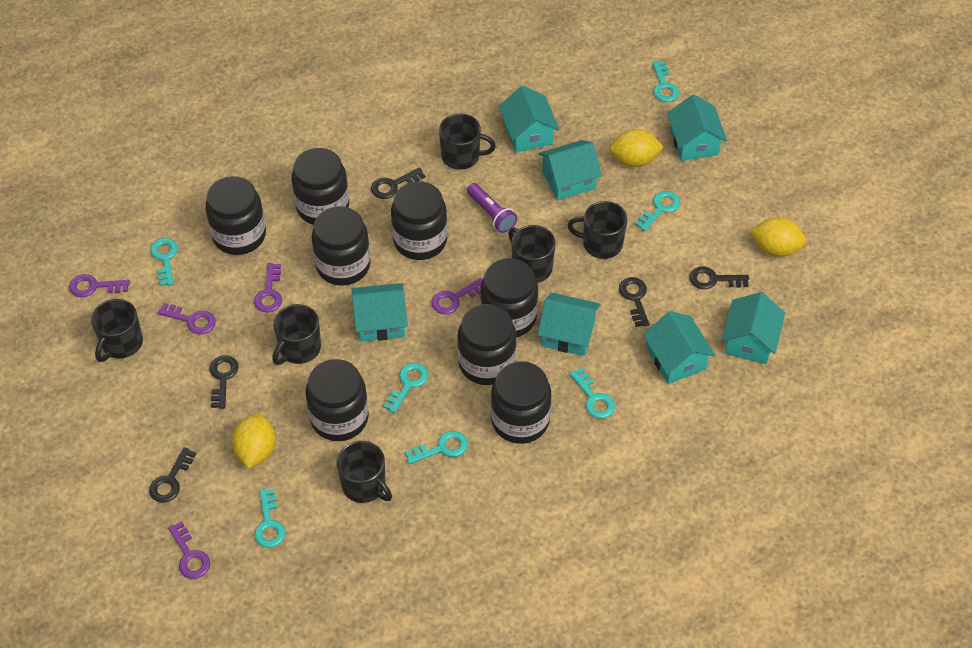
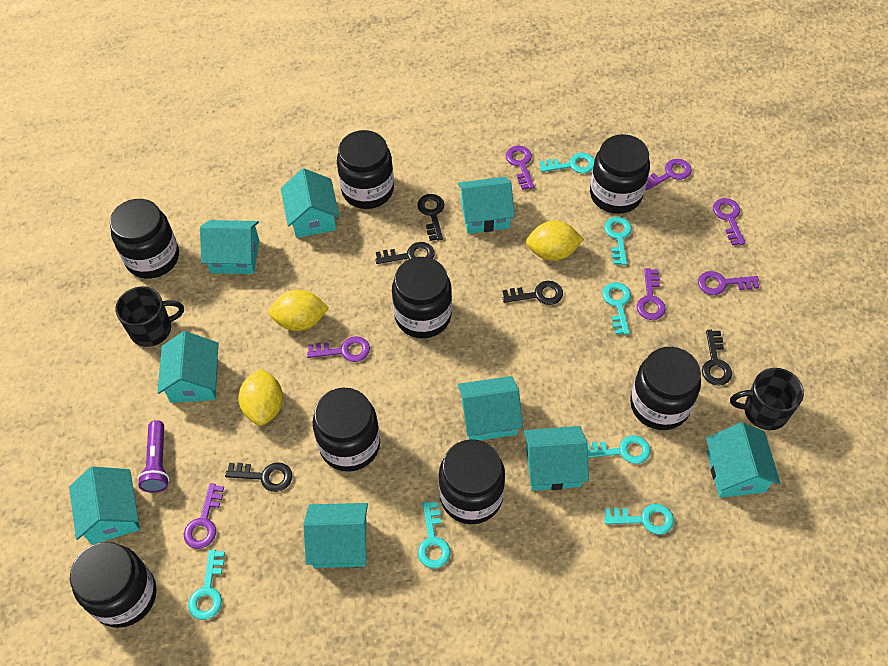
black mug: [91,299,143,362] [272,304,321,365] [337,441,392,503] [439,114,496,170] [508,225,556,283] [567,201,627,259] = 6 -> [115,287,184,347] [730,368,804,430] = 2
purple key: [69,274,130,297] [158,303,216,334] [168,521,211,579] [254,263,282,313] [432,278,482,314] = 5 -> [184,483,224,549] [307,336,370,362] [506,146,535,190] [637,268,666,320] [645,159,692,191] [698,271,759,295] [713,198,746,246] = 7
turquoise house: [352,283,408,342] [498,86,559,153] [537,293,601,356] [538,140,602,200] [643,311,715,384] [667,94,727,161] [722,292,785,364] = 7 -> [69,466,140,544] [157,331,219,403] [200,220,259,274] [281,168,339,238] [303,503,368,568] [457,177,515,234] [458,376,523,440] [523,426,589,491] [706,422,780,498] = 9

